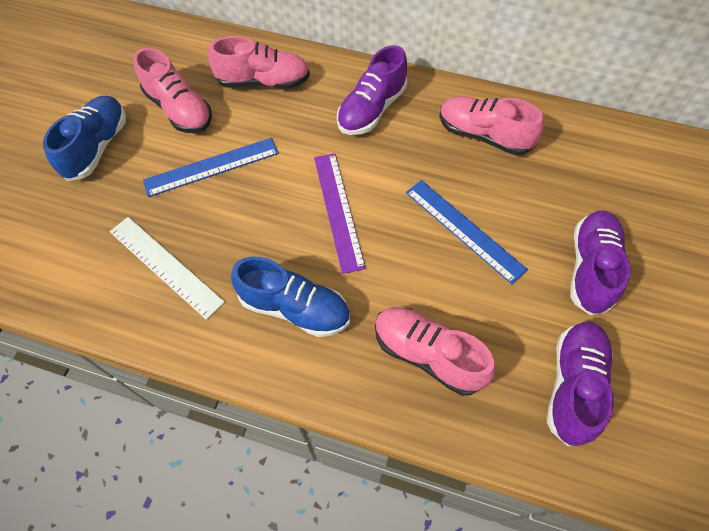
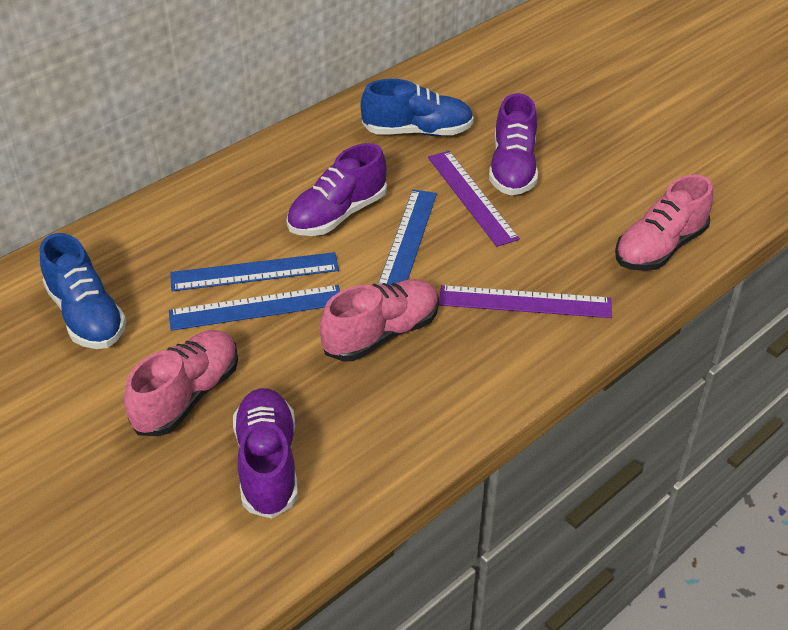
blue ruler: [143,138,279,197] [406,180,528,285] = 2 -> [169,285,340,331] [170,252,339,292] [378,189,437,285] = 3
pink shoe: [134,48,212,133] [208,36,310,89] [375,307,496,396] [439,96,544,156] = 4 -> [124,330,238,436] [320,279,439,361] [615,174,713,271] = 3
purple ruler: [314,154,366,274] = 1 -> [428,151,520,247] [439,285,612,318] = 2
white ruler: [110,217,225,320] = 1 -> none = 0

